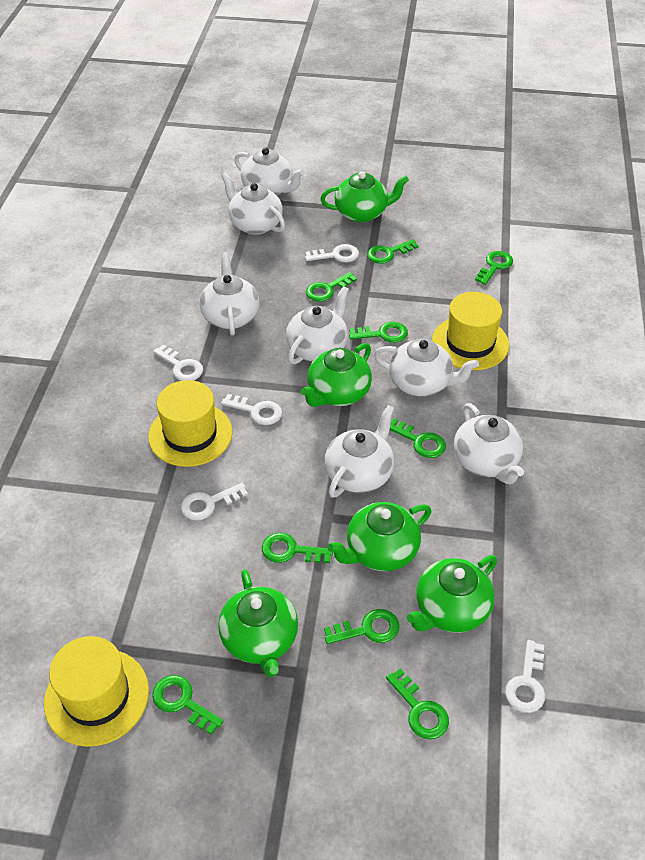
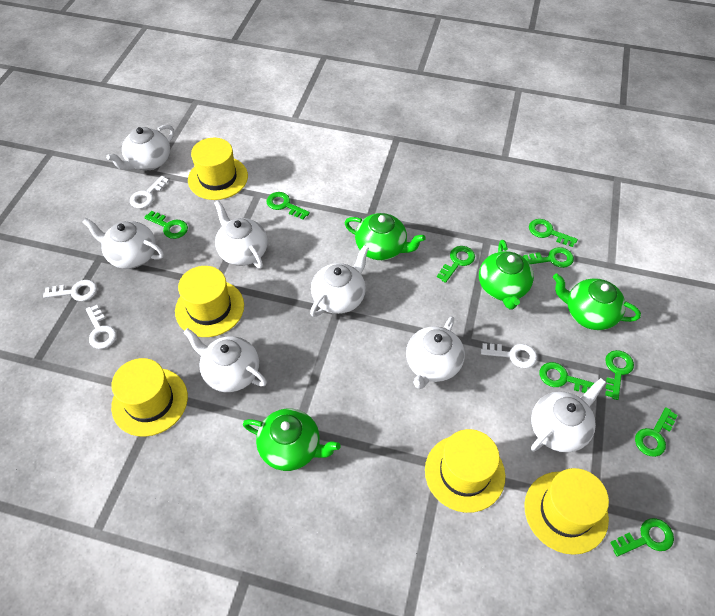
green teapot: [218,569,298,677] [301,343,372,407] [320,171,409,223] [327,502,431,571] [407,555,497,633] = 5 -> [243,409,340,471] [345,213,426,260] [479,240,534,309] [553,274,641,330] = 4
white key: [153,344,203,381] [181,483,248,521] [221,394,282,425] [305,244,359,262] [505,640,545,713] = 5 -> [43,280,97,301] [86,305,117,349] [130,176,169,208] [481,343,537,368] = 4
yellow hat: [44,636,149,747] [148,380,233,467] [432,292,509,370] = 3 -> [111,358,188,437] [175,266,244,337] [188,138,248,200] [425,429,505,513] [524,468,609,555] = 5

